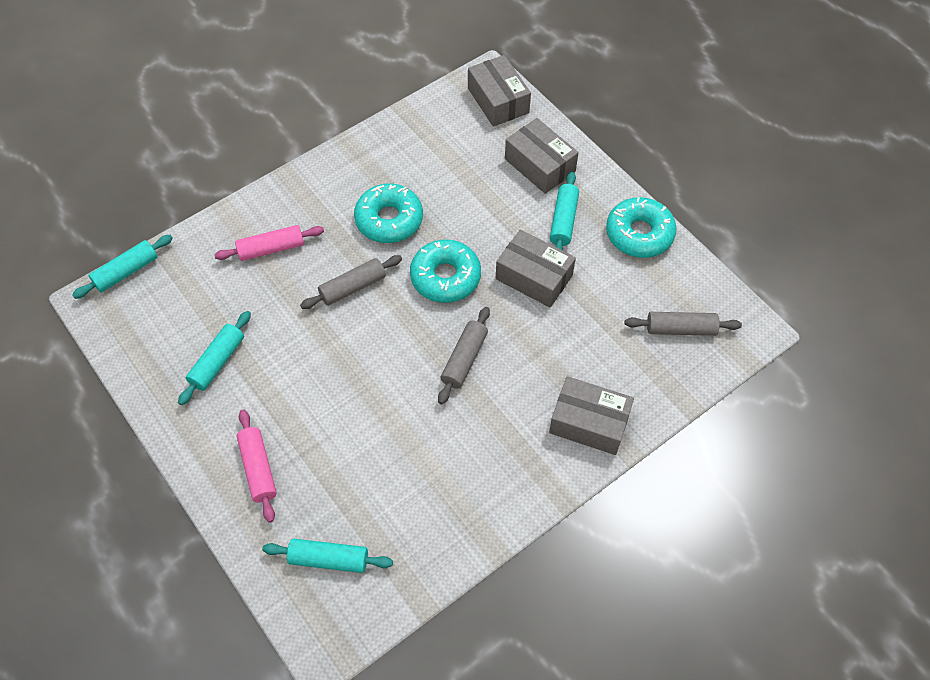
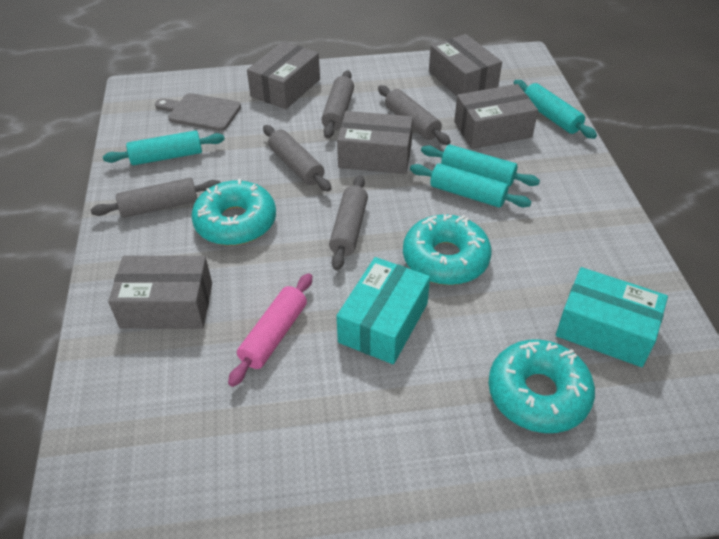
grey box: [468,55,531,127] [496,230,576,307] [505,118,579,194] [549,376,634,455] = 4 -> [108,256,212,329] [247,41,320,109] [337,111,413,174] [429,34,502,96] [454,84,538,149] = 5
grey cutting board: none = 0 -> [155,93,241,131] = 1
grey rolling pin: [300,255,402,309] [438,307,490,404] [625,312,742,336] = 3 -> [91,178,221,218] [263,125,331,192] [321,70,354,138] [329,175,368,270] [378,85,451,145] = 5
pink rolling pin: [214,225,324,261] [237,409,277,523] = 2 -> [228,273,312,387] = 1
turquoise box: none = 0 -> [336,257,430,364] [556,267,668,367] = 2

